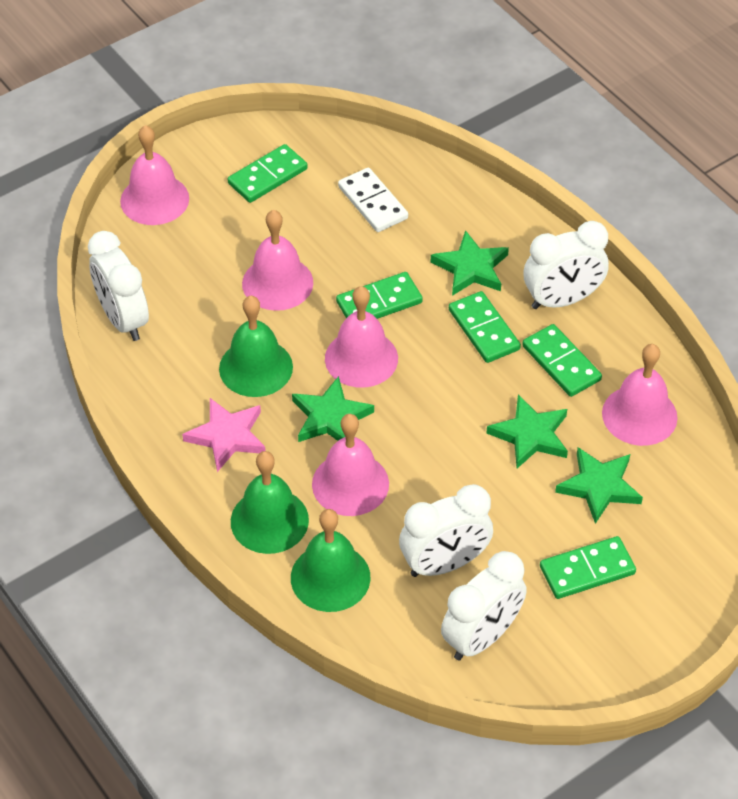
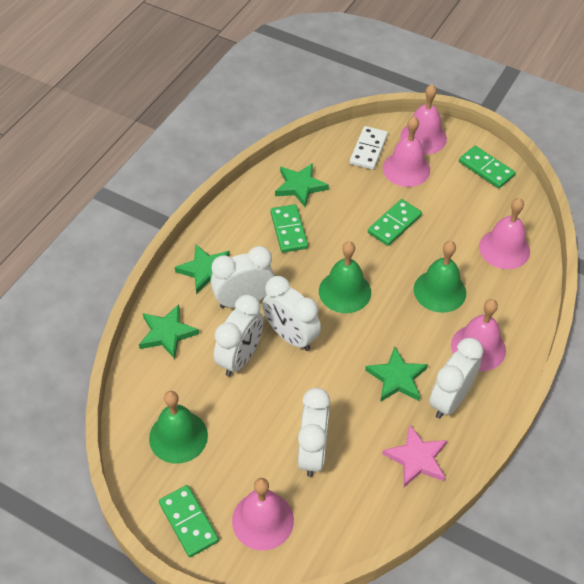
green domino: [228,144,308,203] [336,272,423,319] [449,291,521,363] [522,324,602,397] [540,536,636,599] = 5 -> [159,485,219,557] [270,204,308,253] [368,199,422,246] [459,146,515,188] = 4
white clock: [88,231,149,341] [399,484,493,577] [441,551,527,661] [524,221,609,309] = 4 -> [211,246,275,308] [214,295,263,377] [262,276,321,351] [298,388,330,477] [429,338,483,419] = 5

